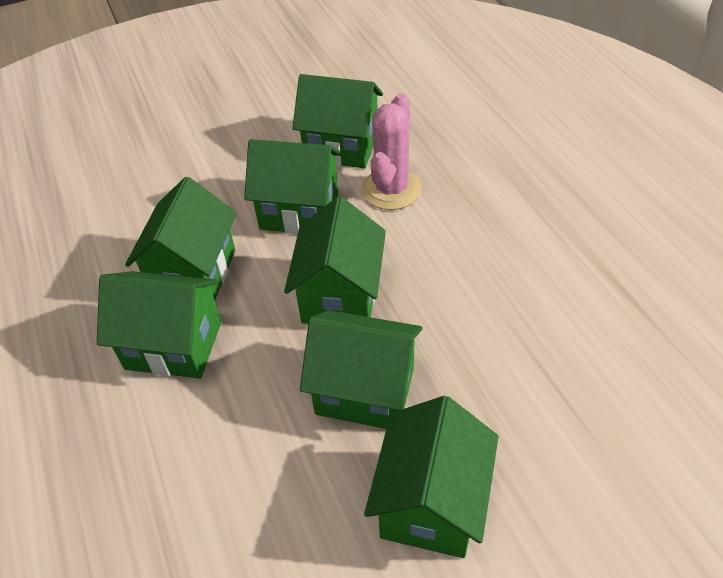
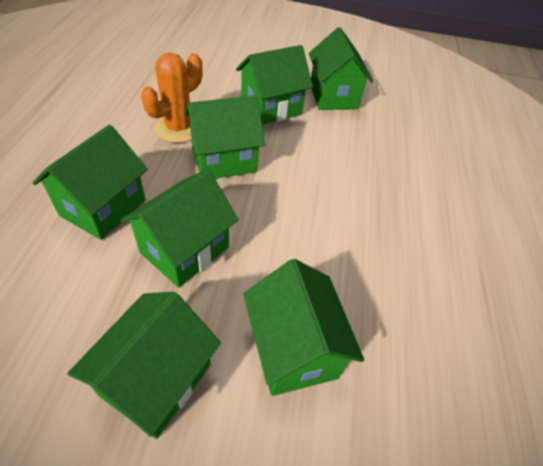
orange cactus: none = 0 -> [141,53,202,143] = 1
pink cactus: [361,94,422,210] = 1 -> none = 0

